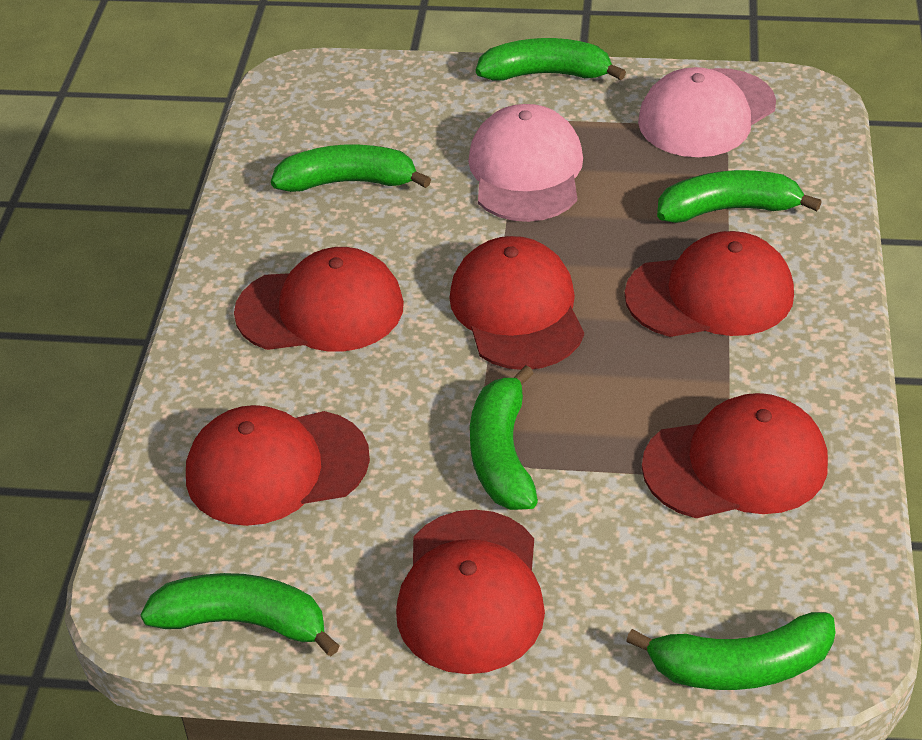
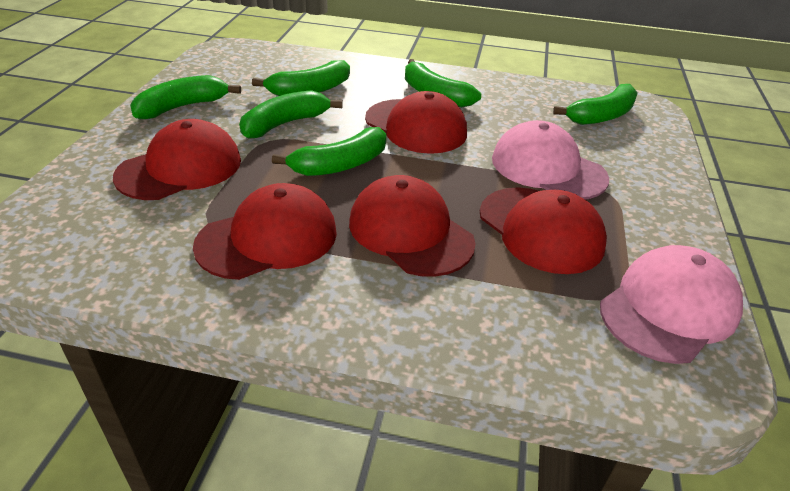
red cap: [186,405,370,526] [234,247,404,351] [396,510,545,674] [449,236,584,370] [625,231,794,337] [642,393,828,518] = 6 -> [113,119,241,200] [193,183,337,280] [349,175,476,277] [365,91,467,154] [480,187,607,274] = 5

